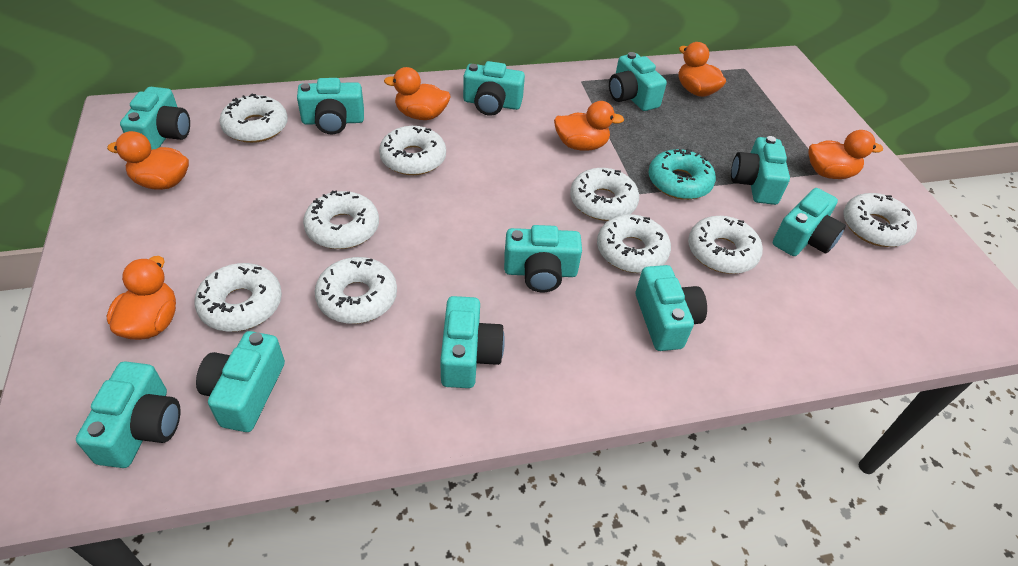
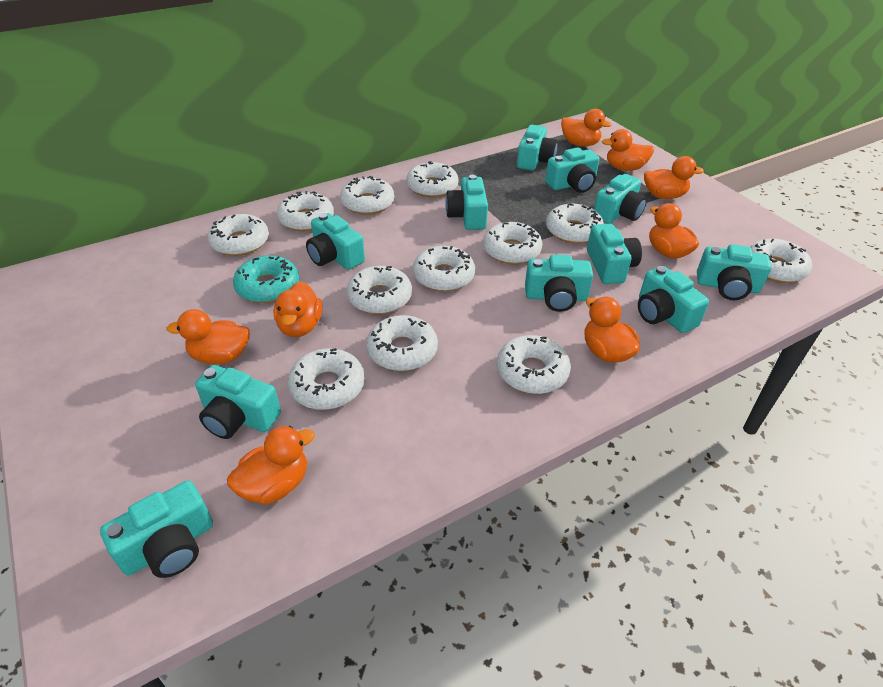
orange duck: [107,131,189,190] [107,256,176,340] [384,67,450,120] [554,101,624,151] [679,42,726,97] [808,130,883,179] = 6 -> [167,309,250,365] [227,426,315,504] [274,281,322,337] [561,109,612,147] [584,297,640,363] [602,129,654,171] [644,156,704,199] [649,203,699,259] = 8
white donut: [194,263,282,332] [219,94,288,143] [303,191,379,249] [315,257,397,324] [379,126,446,175] [570,168,639,221] [597,214,671,273] [688,216,763,274] [843,193,917,247] = 9 -> [207,214,269,256] [277,191,334,231] [288,348,365,410] [340,176,395,215] [347,266,412,314] [366,315,438,371] [406,161,459,198] [413,246,475,292] [483,222,543,264] [497,335,571,394] [546,204,604,244] [750,239,812,283] = 12

